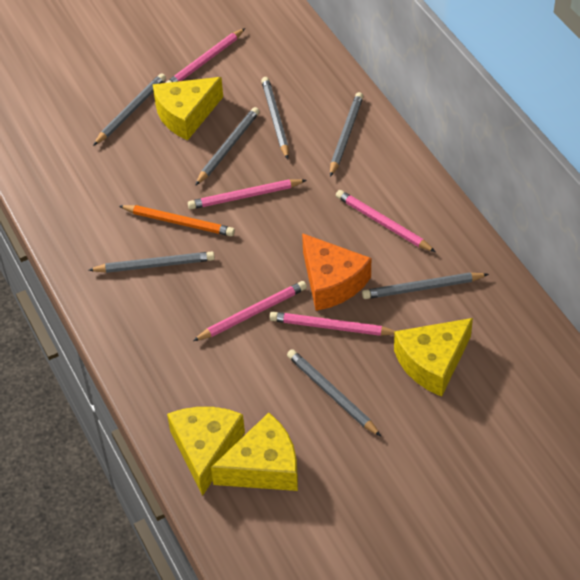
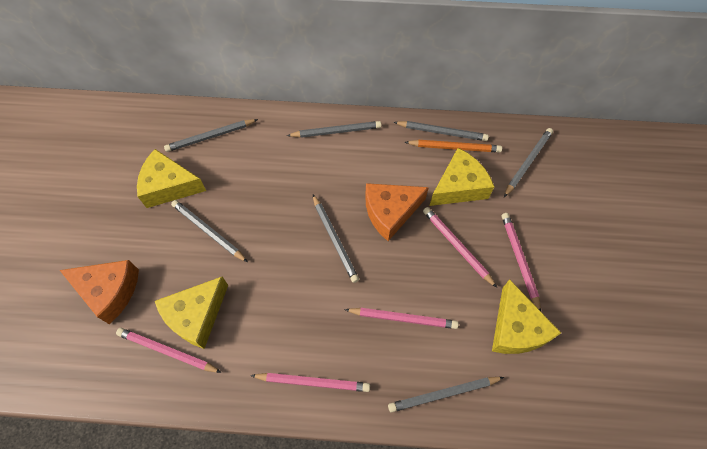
orange cheese: [302,233,371,311] = 1 -> [60,260,139,324] [365,183,429,241] = 2

